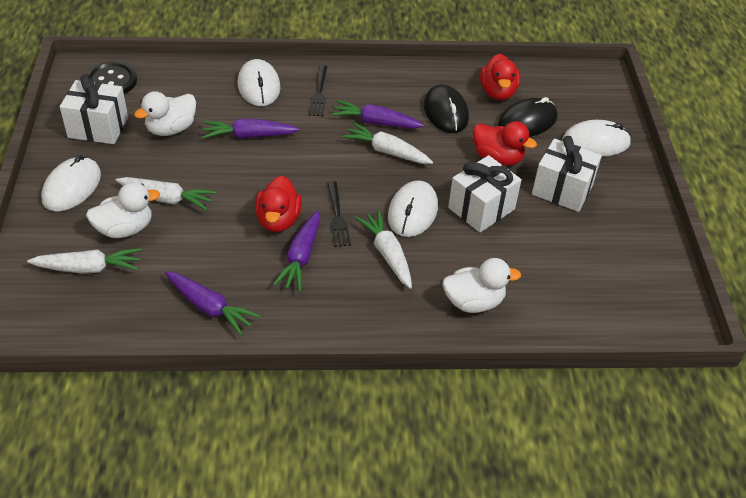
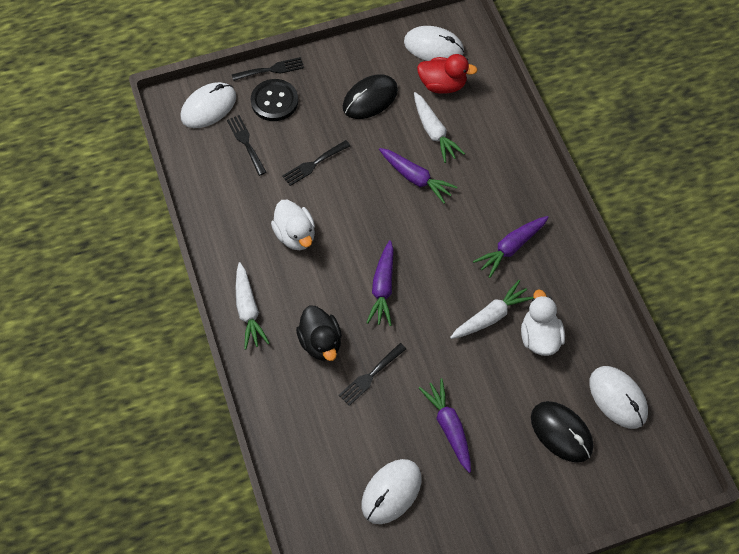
black duck: none = 0 -> [296,306,342,361] = 1
black fork: [309,65,327,116] [327,181,351,247] = 2 -> [227,115,266,176] [232,57,304,81] [282,140,350,186] [339,343,406,406] = 4
red duck: [255,176,302,232] [473,121,537,166] [480,54,520,100] = 3 -> [417,54,478,94] = 1
white carrot: [27,248,141,273] [116,177,216,210] [342,122,433,164] [355,209,412,289] = 4 -> [236,262,270,350] [414,92,465,163] [450,280,533,339] = 3
white duck: [86,182,160,238] [134,91,196,136] [443,258,521,313] = 3 -> [271,200,315,250] [521,289,565,356] = 2
white gift: [60,74,128,144] [448,155,522,233] [532,136,602,212] = 3 -> none = 0

